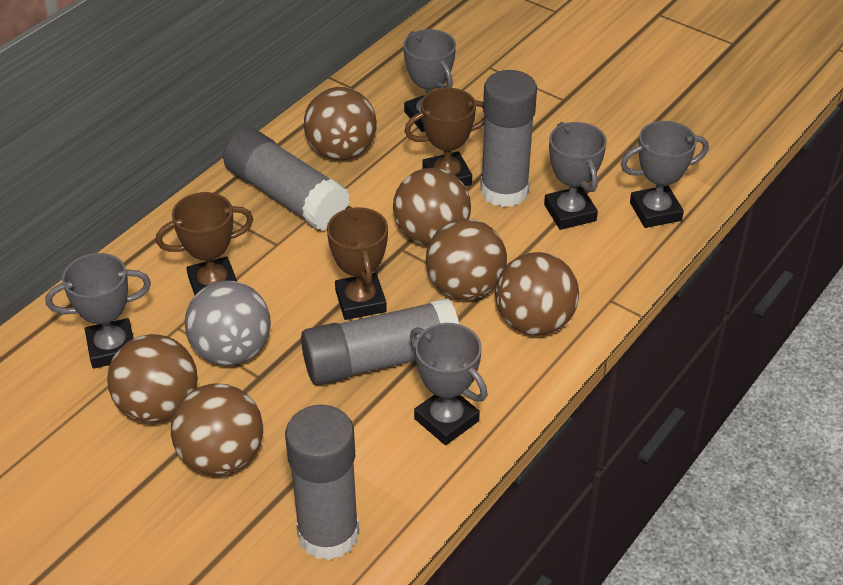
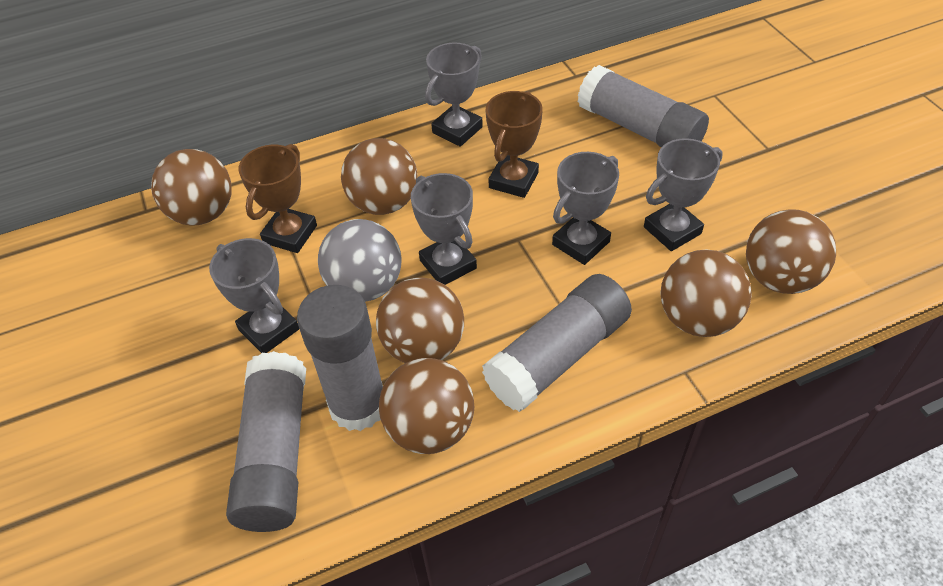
brown trophy: [156,192,254,295] [327,206,388,320] [404,88,485,187] = 3 -> [239,144,317,253] [485,91,543,198] = 2

